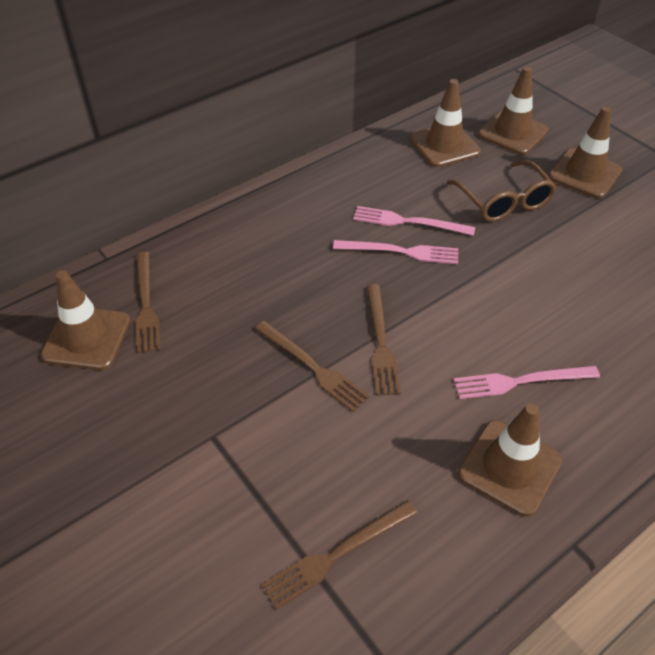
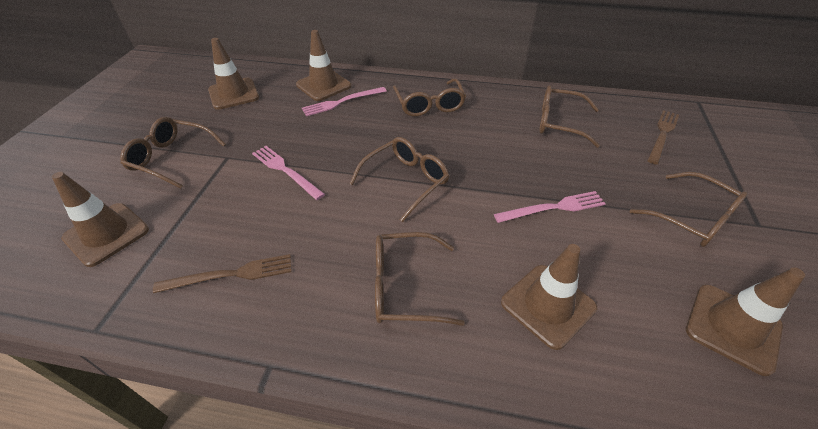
brown fork: [135,252,161,353] [255,321,370,412] [262,500,418,610] [367,284,401,395] = 4 -> [153,254,292,293] [647,110,679,164] = 2
brown glasses: [447,160,556,222] = 1 -> [120,117,226,189] [349,137,449,222] [375,232,465,326] [393,78,466,116] [539,85,600,148] [630,172,748,247] = 6

